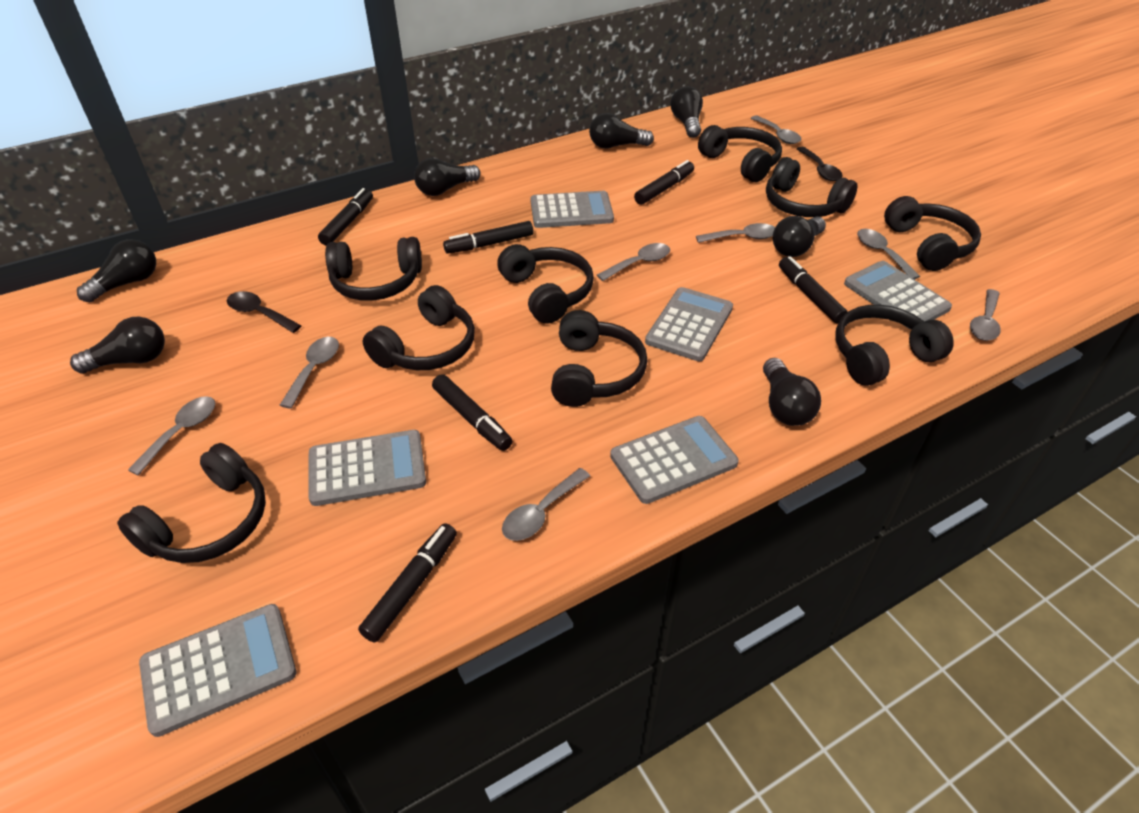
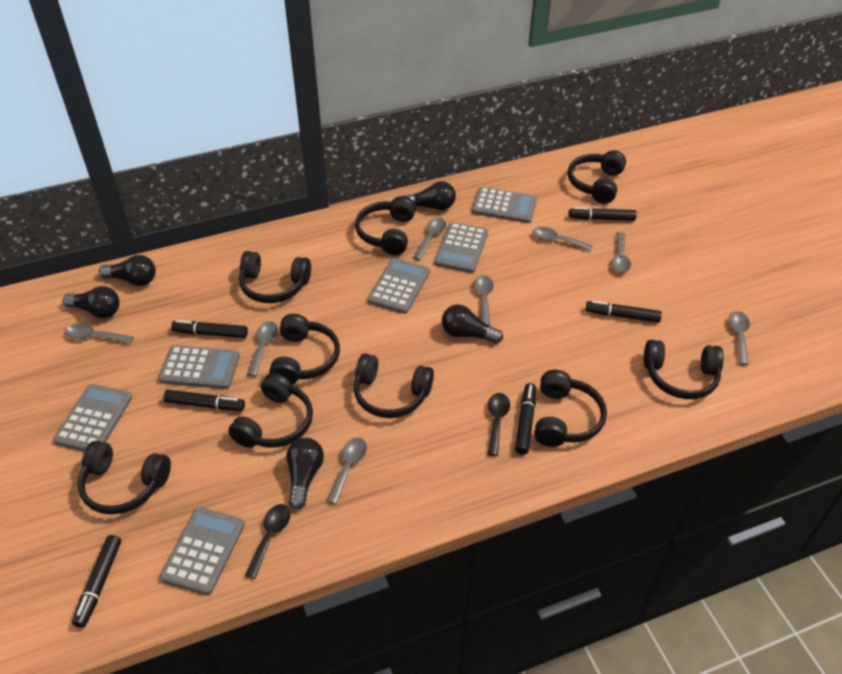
black light bulb: [70,316,165,373] [77,239,156,302] [414,158,481,196] [589,113,654,149] [670,86,703,138] [763,358,821,426] [773,216,826,257] = 7 -> [63,286,120,318] [99,255,156,286] [286,438,324,510] [404,181,456,210] [442,304,503,344] = 5

